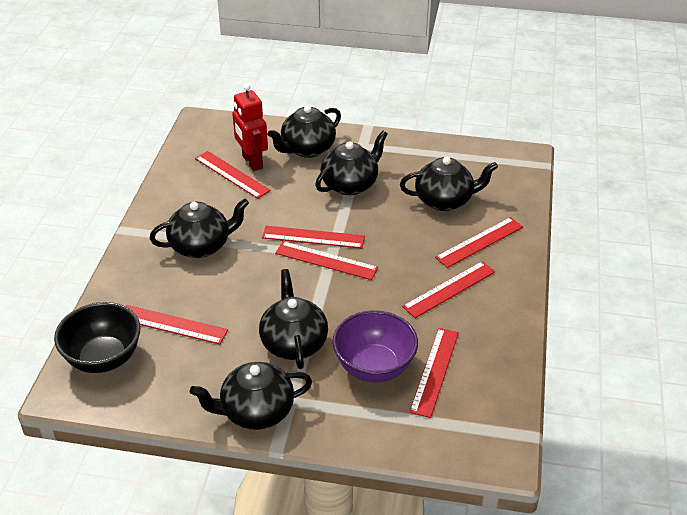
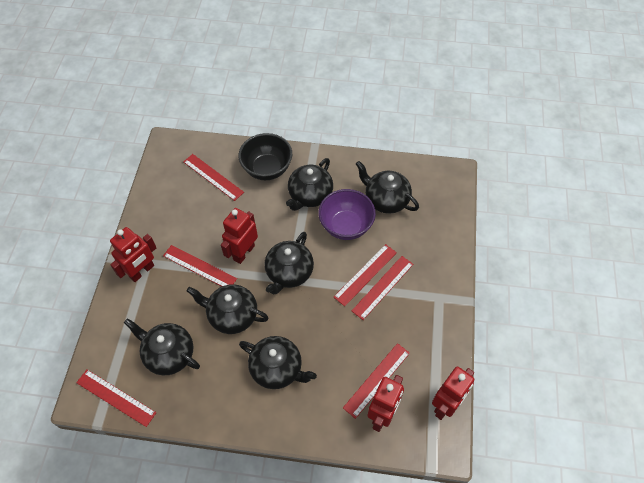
red robot: [232,84,268,171] = 1 -> [110,227,157,282] [221,208,258,264] [368,375,404,432] [432,366,474,420] = 4
red ruler: [126,305,228,344] [195,151,271,199] [262,226,365,249] [275,241,378,280] [402,261,495,318] [409,328,459,418] [435,217,523,268] = 7 -> [76,370,156,427] [163,245,237,286] [183,154,244,201] [334,244,397,306] [343,343,410,419] [352,256,413,320] = 6

